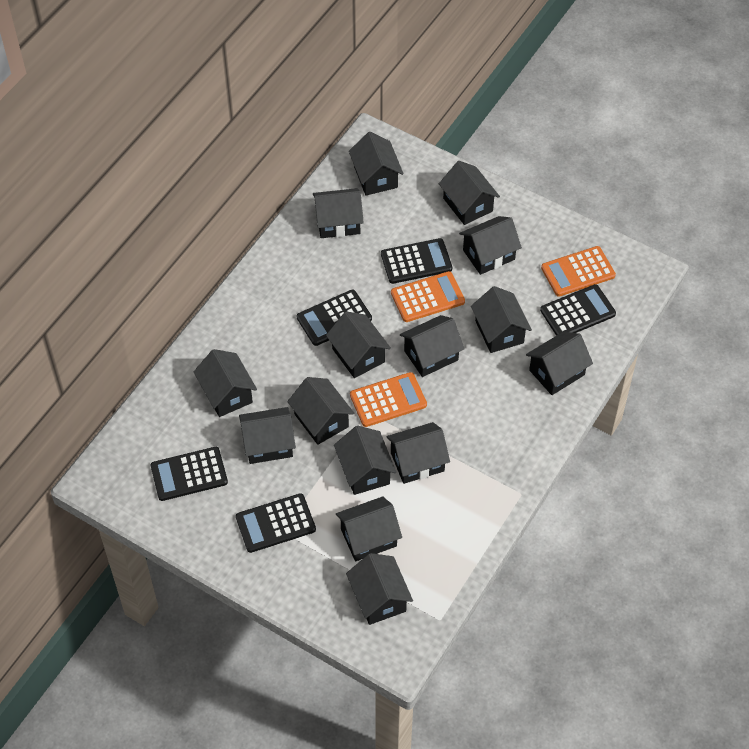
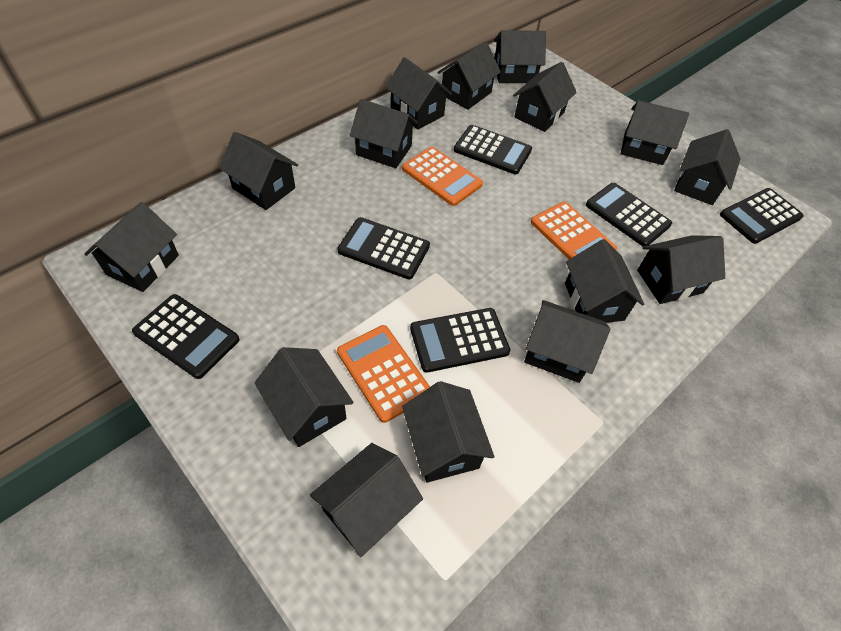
black calculator: [150,447,228,501] [236,493,316,553] [297,290,372,346] [381,238,452,284] [540,284,616,336] = 5 -> [132,294,240,379] [337,217,430,279] [410,308,510,373] [454,125,532,174] [586,183,672,246] [720,188,804,244] = 6

